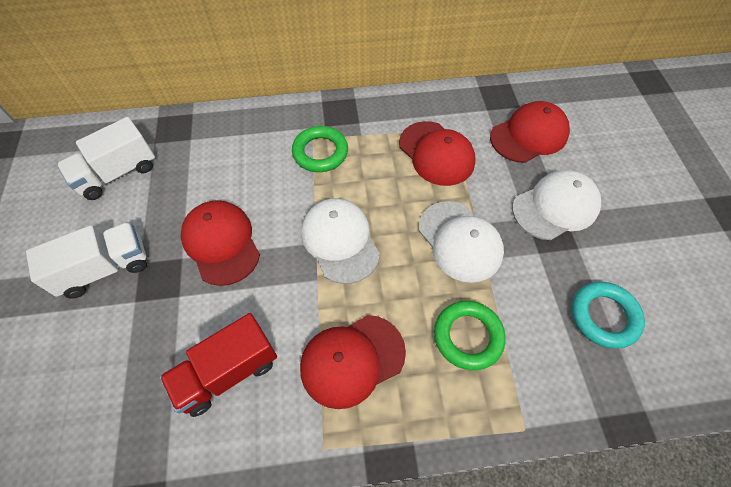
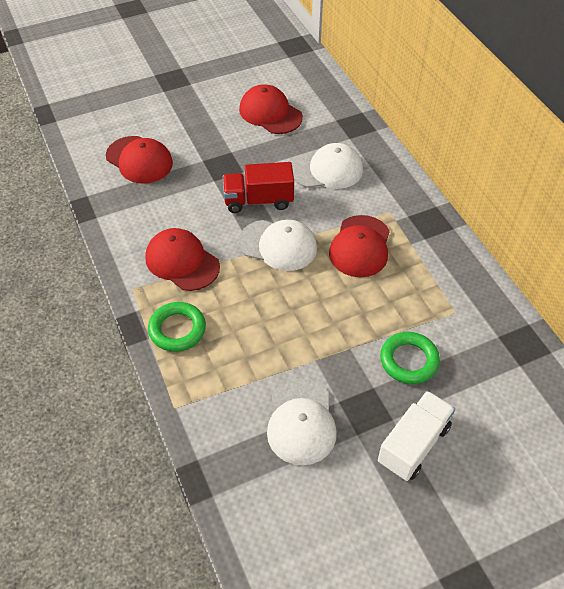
turquoise ring: [572,282,645,349] = 1 -> none = 0
white truck: [26,222,147,299] [57,117,155,200] = 2 -> [378,391,455,481] = 1

